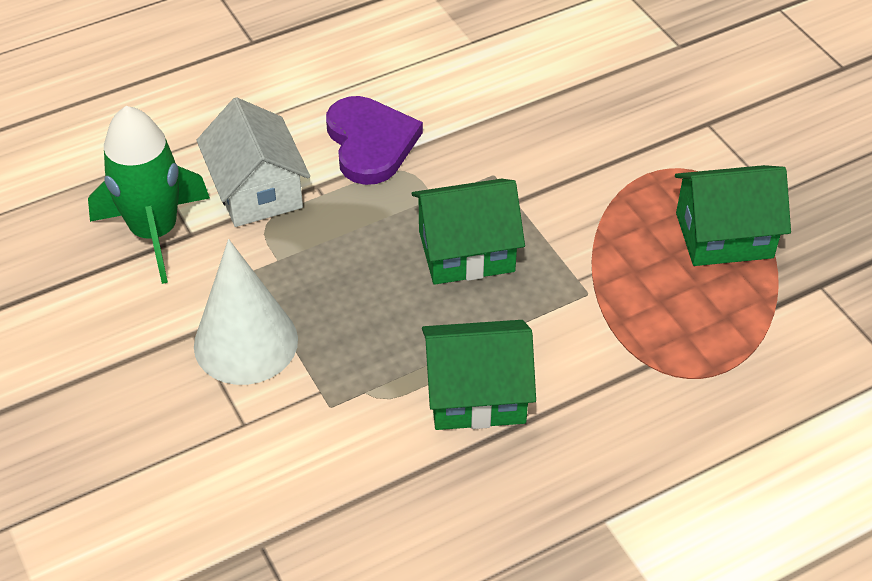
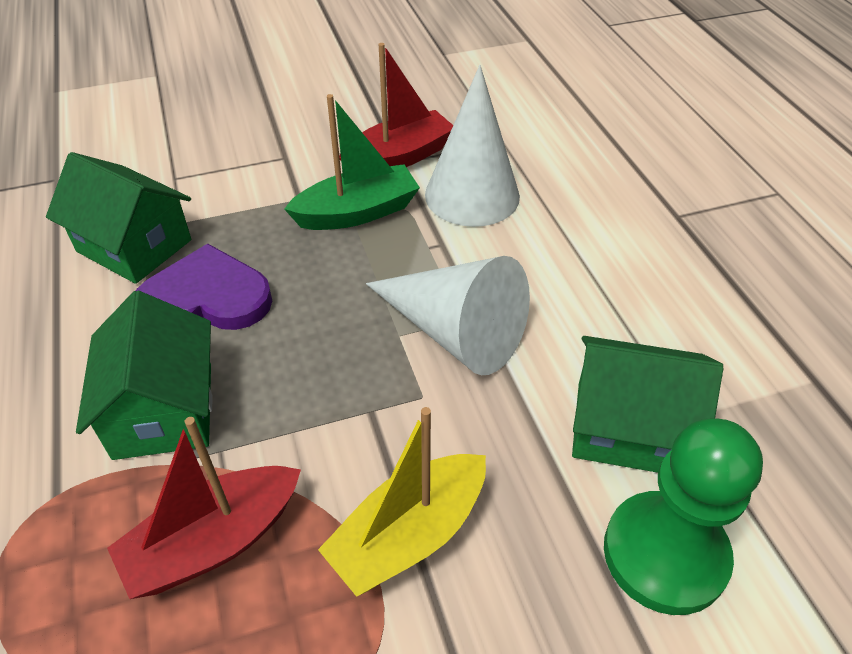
green boat: none = 0 -> [284,94,420,230] = 1
green pawn: none = 0 -> [604,418,763,615] = 1
green rocket: [88,106,210,284] = 1 -> none = 0
red boat: none = 0 -> [107,417,301,599] [339,43,453,167] = 2
white cone: [194,239,298,385] = 1 -> [366,256,530,375] [425,65,520,227] = 2
white house: [196,97,310,227] = 1 -> none = 0
yellow boat: none = 0 -> [318,407,486,597] = 1

